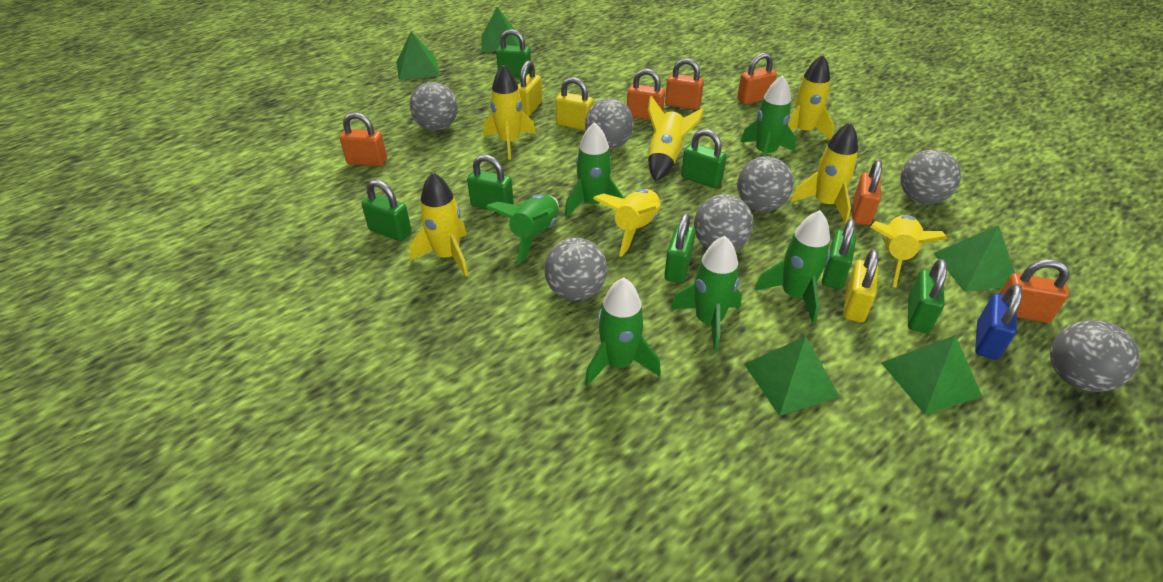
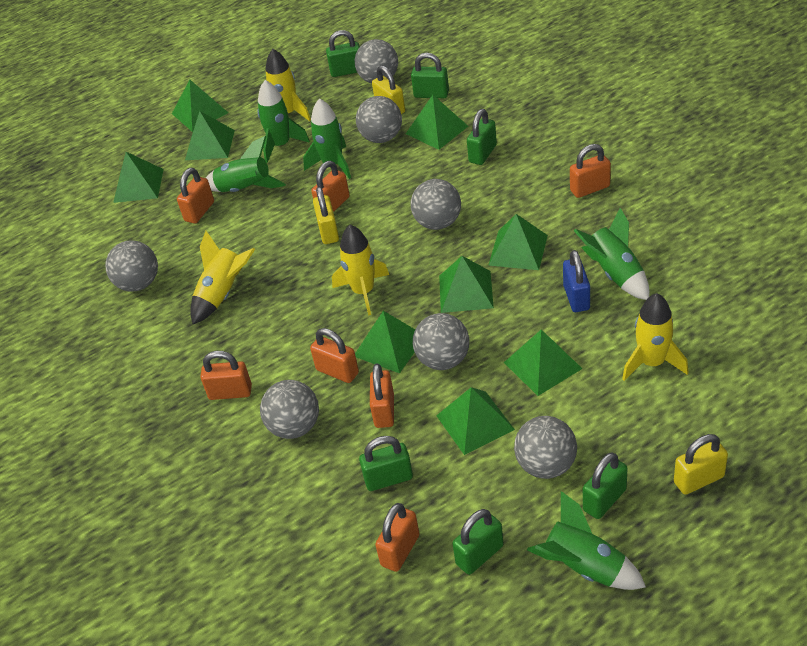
green padlock: [361,179,412,241] [467,155,514,210] [496,29,531,77] [664,213,696,283] [681,129,727,188] [822,219,856,289] [908,259,947,333] = 7 -> [326,30,360,77] [359,436,413,491] [411,53,449,98] [452,509,504,575] [467,109,497,165] [583,452,628,519] = 6
green pyramid: [396,31,440,80] [481,7,519,52] [744,336,840,416] [881,335,982,415] [933,225,1015,292] = 5 -> [113,152,164,203] [172,80,228,132] [185,111,235,160] [355,311,415,373] [406,95,468,150] [436,387,515,455] [439,256,494,313] [488,214,548,270] [504,330,582,396] = 9
green rocket: [485,194,559,264] [565,122,624,217] [585,277,661,386] [671,236,742,352] [740,75,796,156] [755,210,830,323] = 6 -> [206,136,286,192] [257,80,310,163] [303,99,351,179] [527,491,646,590] [574,208,649,300] = 5
orange padlock: [340,112,387,166] [627,69,665,120] [665,58,704,110] [737,53,777,104] [852,160,882,225] [1000,259,1070,323] = 6 -> [177,168,214,224] [200,351,252,400] [310,328,359,383] [311,161,350,212] [370,363,394,428] [375,503,420,572] [570,144,611,198] = 7
yellow rocket: [410,172,468,277] [483,65,536,160] [593,189,660,257] [648,96,704,181] [788,55,834,140] [791,122,858,224] [870,215,947,287] = 7 -> [190,231,255,324] [265,49,311,121] [332,225,389,315] [622,293,689,381] = 4

